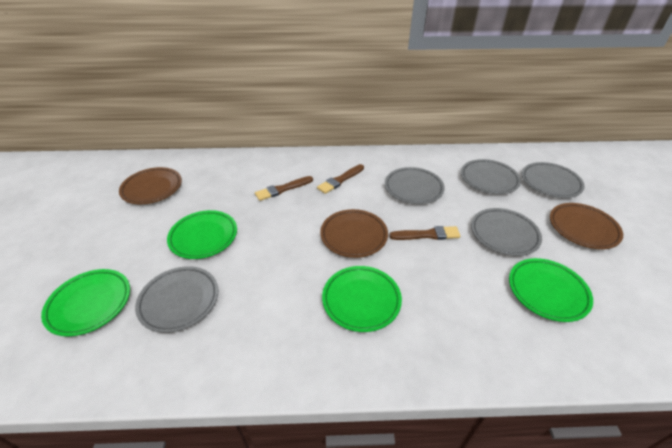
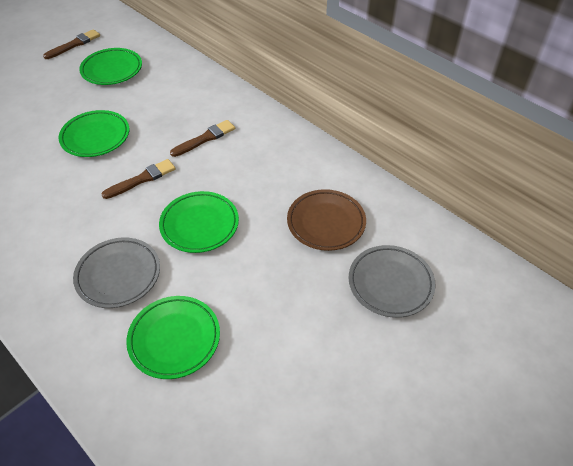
brown plate: [119,167,182,204] [320,209,388,258] [550,203,623,249] = 3 -> [287,189,366,251] = 1
grey plate: [135,266,218,333] [385,167,445,204] [461,159,521,194] [471,208,542,256] [522,162,585,198] = 5 -> [73,237,160,308] [348,245,435,318] = 2

